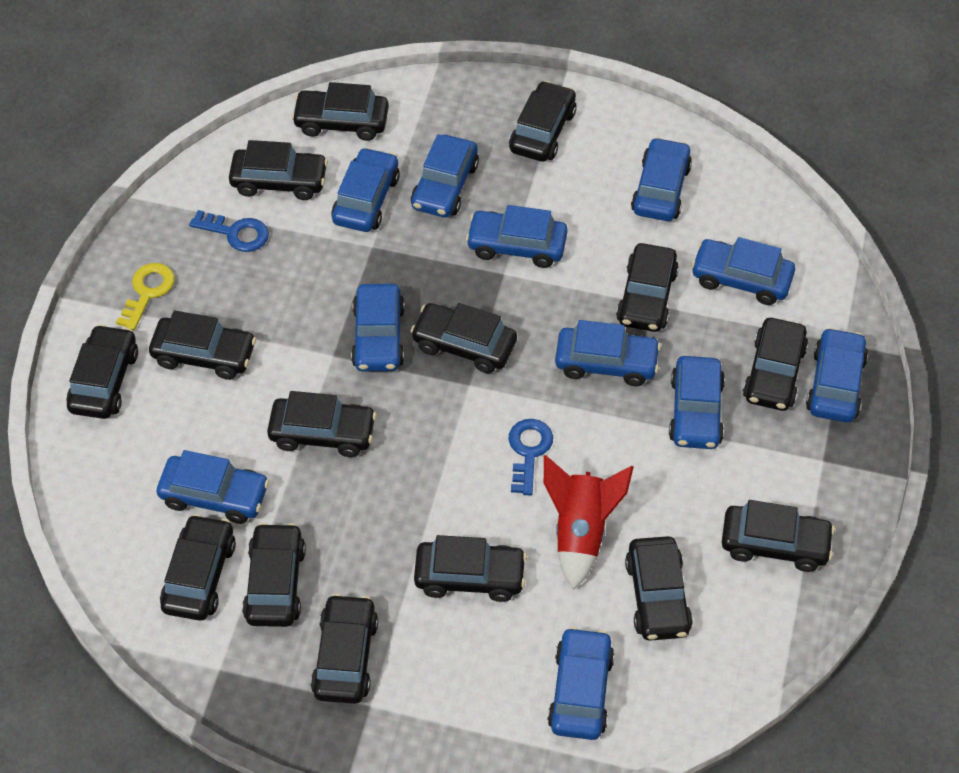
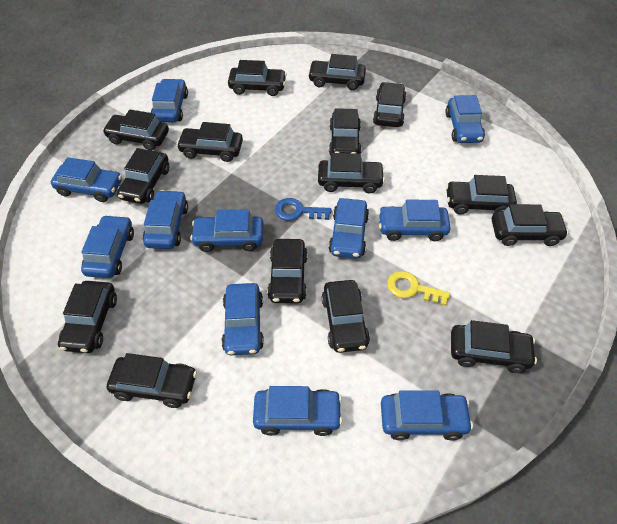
blue key: [189,210,269,252] [508,419,553,495] = 2 -> [275,198,331,221] = 1
red rocket: [544,455,634,590] = 1 -> none = 0

